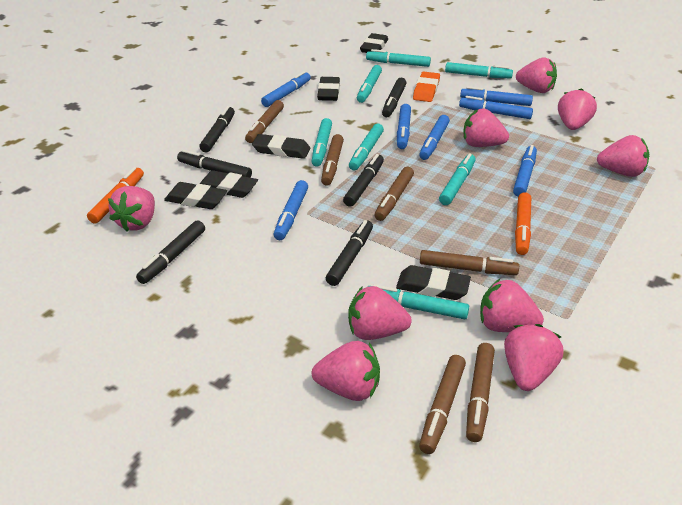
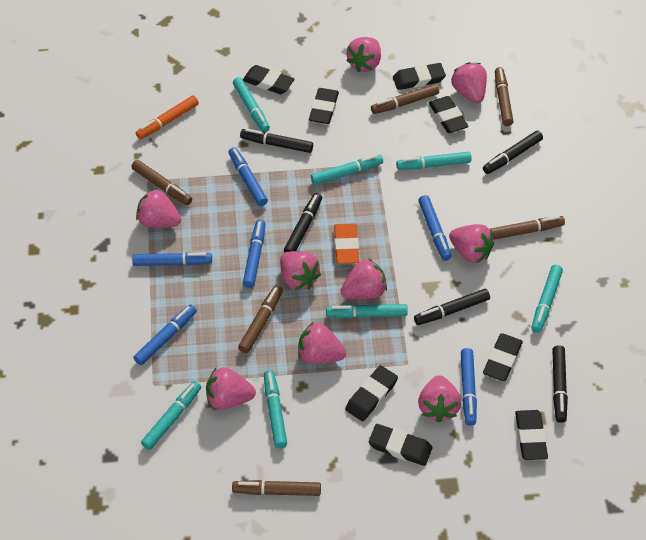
black eraser: [164,182,227,209] [199,170,258,198] [252,134,310,159] [317,77,340,101] [360,33,388,53] [396,265,471,300] = 6 -> [243,65,294,94] [309,88,339,124] [345,365,398,421] [369,424,432,466] [393,63,446,90] [429,96,469,133] [483,333,523,381] [515,410,548,460] = 8
black marker: [136,220,205,284] [177,150,252,178] [199,106,235,152] [326,220,373,286] [343,154,384,207] [382,78,406,117] = 6 -> [240,128,313,153] [284,193,322,253] [414,289,490,325] [483,131,543,174] [552,345,568,423] = 5
blue marker: [261,71,311,107] [273,180,308,240] [397,104,411,149] [419,115,450,160] [459,96,533,119] [460,86,533,106] [513,145,537,196] = 7 -> [132,252,212,266] [134,304,197,365] [229,147,268,206] [243,220,265,288] [418,195,451,261] [461,348,477,426] = 6
orange marker: [87,167,144,223] [515,192,531,255] = 2 -> [136,96,199,139] = 1

